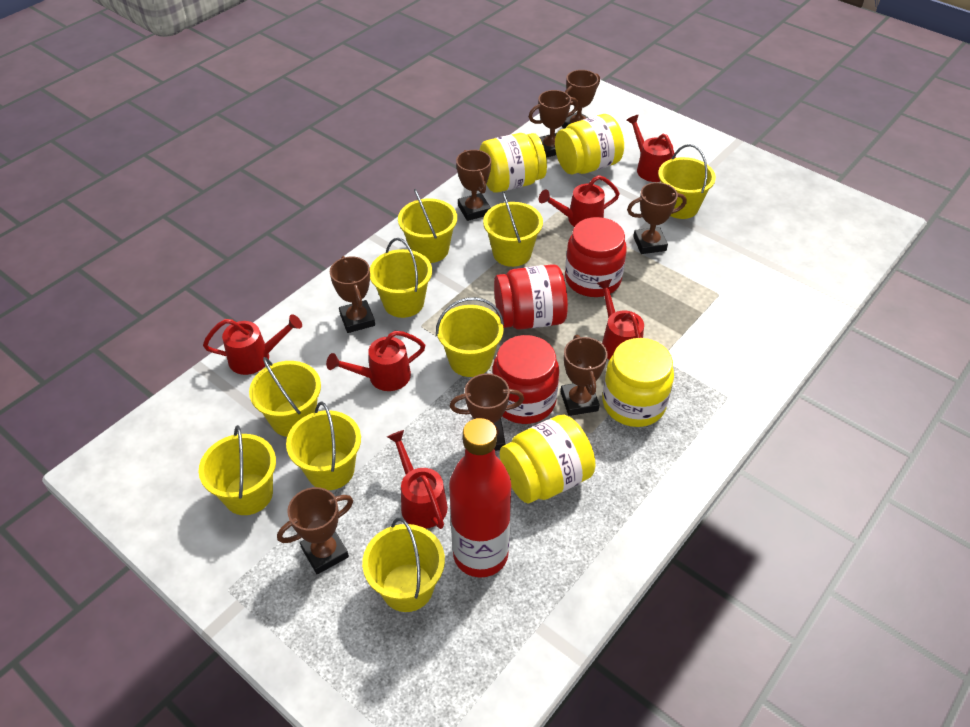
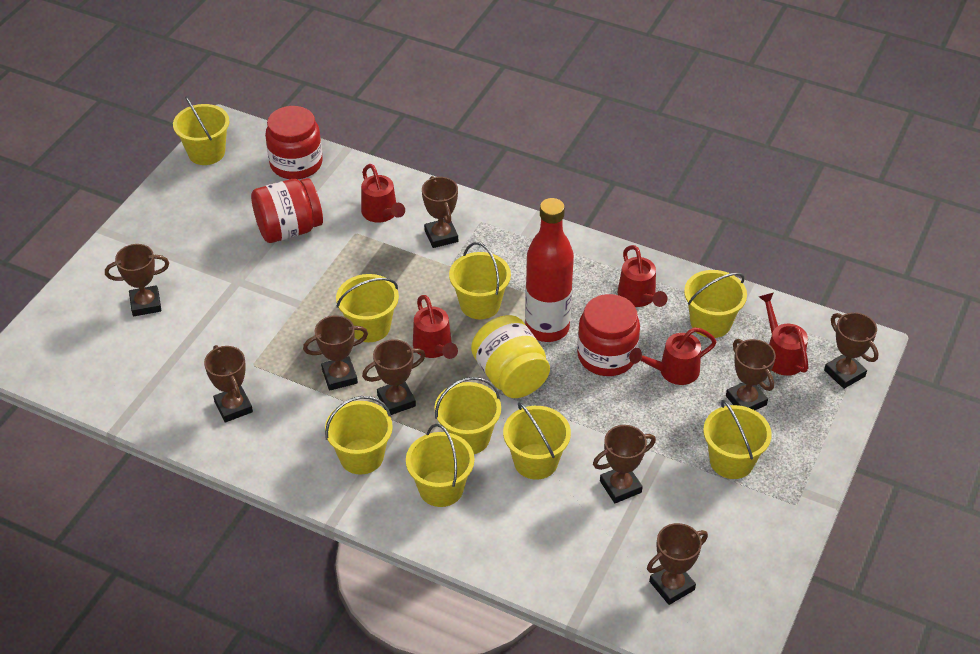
brown trophy: [277,487,353,574] [330,256,375,333] [450,373,524,451] [456,150,491,221] [529,90,579,158] [561,335,608,416] [562,70,600,129] [627,182,687,254] = 8 -> [105,244,169,316] [204,345,253,422] [303,315,368,390] [362,339,426,415] [422,176,458,248] [593,425,656,503] [647,523,708,605] [726,339,776,410] [824,312,879,389] = 9
red watering can: [203,314,302,375] [326,331,425,391] [387,430,448,529] [539,175,620,227] [597,279,644,360] [626,115,676,182] = 6 -> [361,164,405,223] [413,295,458,359] [618,245,667,307] [629,327,717,385] [759,293,808,376] = 5
yellow jar: [480,133,547,193] [500,415,595,503] [555,114,624,175] [602,338,674,427] = 4 -> [471,315,550,398] = 1

